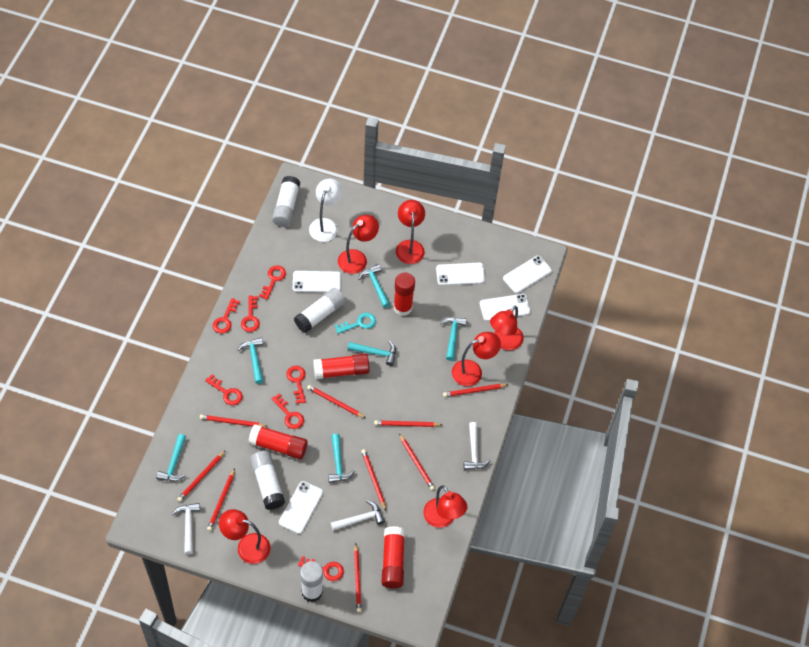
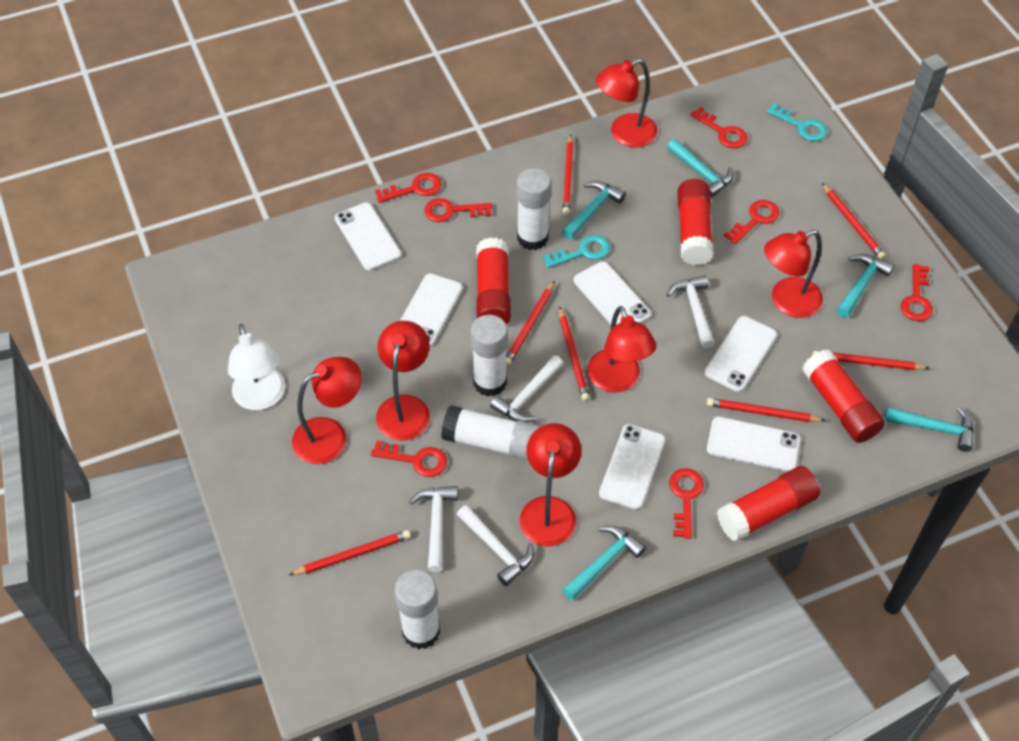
red pencil: [177,450,226,502] [200,415,268,427] [207,468,235,531] [307,385,366,418] [354,543,362,612] [361,449,386,511] [374,420,442,427] [399,433,435,490] [443,384,509,397] = 9 -> [289,530,411,575] [506,281,555,366] [559,307,590,401] [563,134,574,215] [707,398,826,422] [813,351,929,370] [822,183,886,259] = 7
turquoise hammer: [156,434,186,481] [238,337,263,384] [328,434,355,483] [347,341,396,366] [358,264,390,308] [440,317,467,361] = 6 -> [562,181,626,240] [562,525,646,601] [667,139,734,198] [837,254,894,318] [884,407,974,452] = 5
turquoise key: [335,313,376,334] = 1 -> [542,235,610,268] [766,103,827,141] = 2
white hammer: [172,503,200,555] [331,500,385,531] [464,422,491,470] = 3 -> [409,486,458,572] [457,505,534,586] [490,355,563,422] [666,275,715,349] = 4
white phone: [279,481,323,534] [293,271,341,293] [436,263,485,286] [480,294,531,321] [503,256,552,293] = 5 -> [335,202,401,271] [400,273,463,347] [574,261,651,325] [599,424,665,510] [705,316,777,392] [707,417,801,472] = 6

